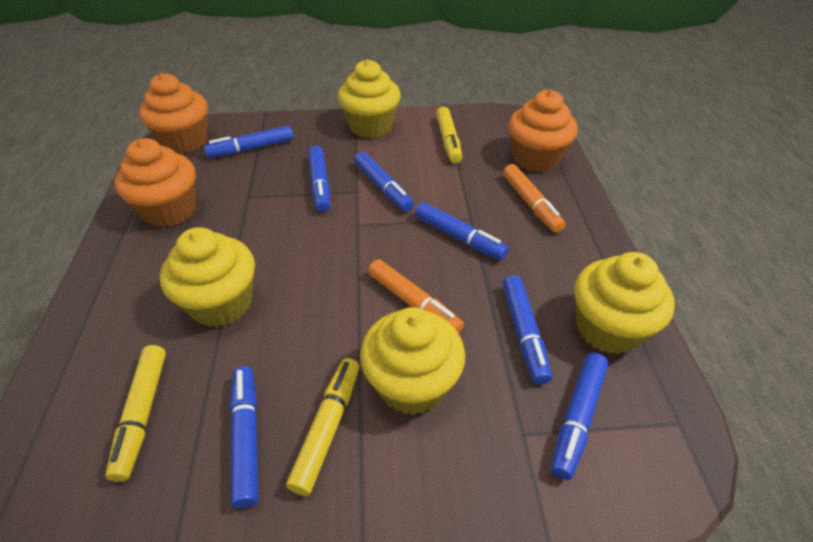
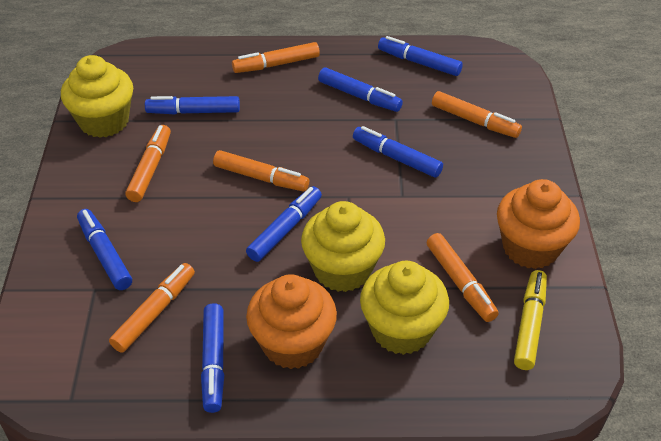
orange cupcake: [114,138,196,228] [139,73,208,154] [509,89,578,172] = 3 -> [246,274,337,369] [497,179,580,269] = 2
orange marker: [368,259,464,334] [503,164,565,233] = 2 -> [109,263,195,353] [125,125,171,202] [213,150,309,192] [232,42,320,73] [427,233,499,322] [432,91,522,138] = 6
yellow cupcake: [160,227,255,327] [338,59,401,138] [360,307,465,415] [574,252,675,354] = 4 -> [61,55,133,138] [301,201,385,292] [360,261,449,355] = 3
yellow marker: [105,345,166,482] [286,358,359,496] [436,106,462,163] = 3 -> [514,270,547,370] = 1

